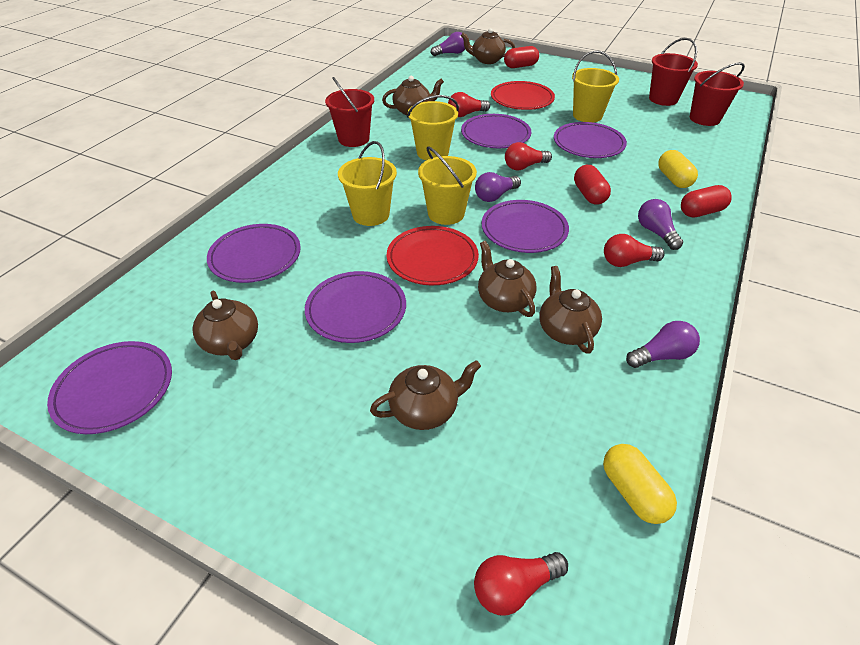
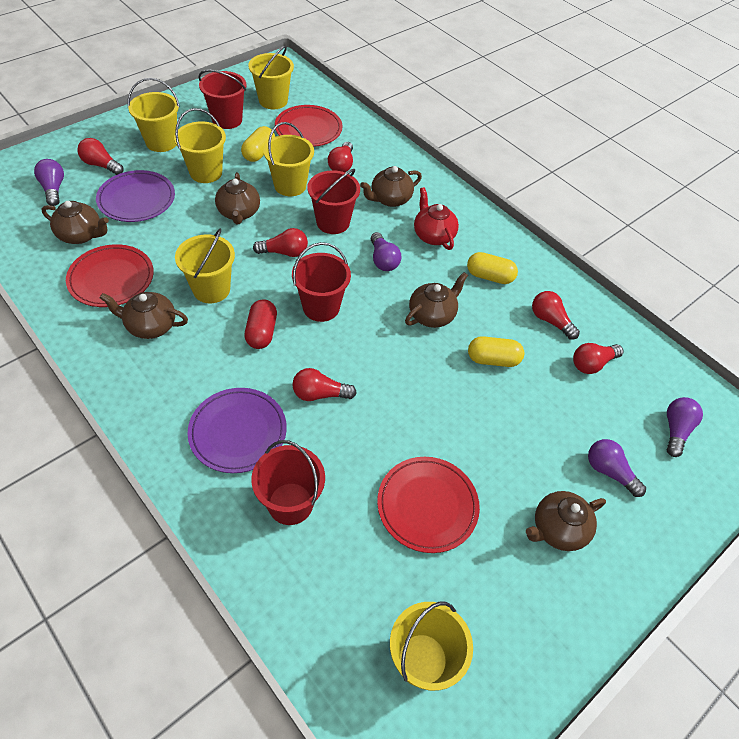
purple plate: [47,341,172,434] [207,224,301,283] [305,271,406,343] [461,114,531,148] [482,200,569,253] [554,122,627,158] = 6 -> [96,170,175,222] [188,388,287,473] = 2
red bucket: [325,77,374,147] [649,38,698,106] [690,62,745,126] = 3 -> [198,70,246,129] [251,440,325,525] [292,242,351,322] [307,169,360,234] = 4
red capsule: [504,46,539,68] [574,165,611,205] [681,185,732,218] = 3 -> [245,299,277,349] = 1
red light bulb: [448,92,490,117] [474,552,568,615] [505,142,552,170] [604,234,665,267] = 4 -> [77,138,123,175] [253,228,308,257] [292,368,357,401] [328,142,353,172] [532,291,580,340] [573,343,624,374] = 6
red plate: [387,226,479,285] [491,81,555,110] = 2 -> [66,244,154,307] [275,105,342,147] [377,457,480,553] = 3
red teapot: none = 0 -> [414,187,459,250] = 1
yellow bucket: [338,141,397,226] [407,95,459,160] [418,146,477,225] [572,51,619,123] = 4 -> [128,78,180,152] [174,108,226,183] [175,229,235,303] [248,46,294,109] [263,122,314,196] [390,602,473,691] = 6
yellow capsule: [603,444,677,524] [658,150,698,188] = 2 -> [241,126,275,162] [467,252,518,284] [468,336,524,367] = 3

